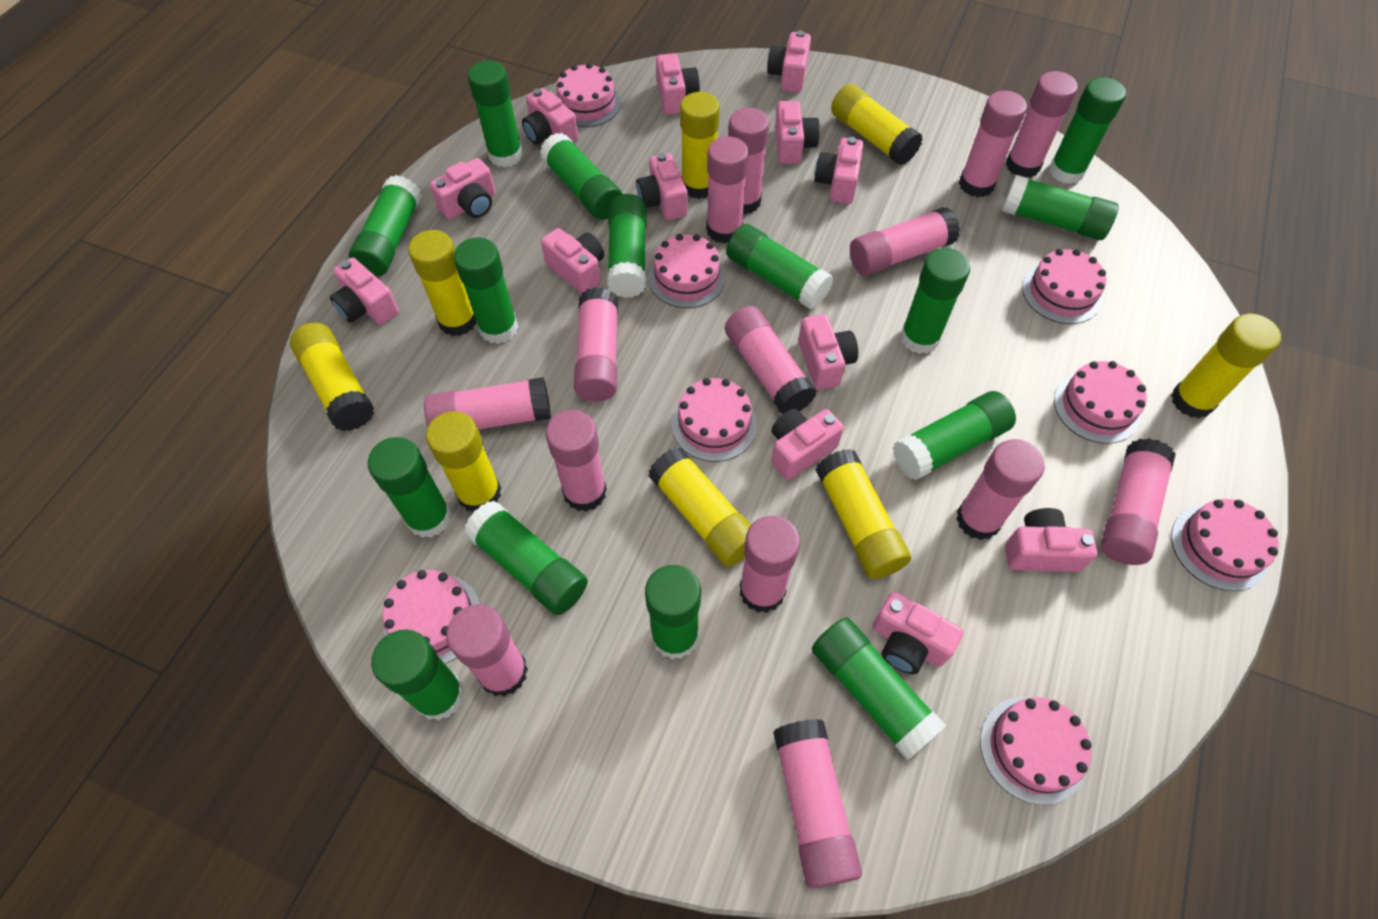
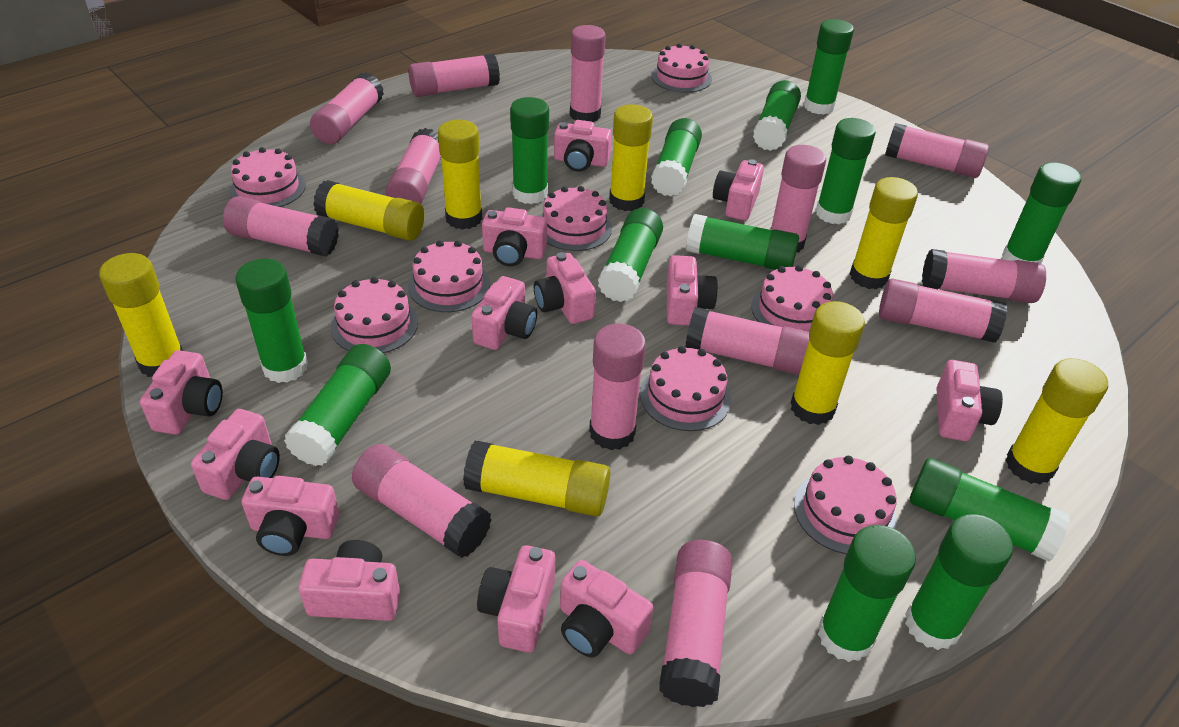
green glue stick: [349,175,421,276] [368,437,452,538] [371,629,464,721] [454,237,518,344] [464,500,588,615] [468,61,523,167] [540,133,622,220] [607,194,646,298] [645,565,701,659] [726,224,834,310] [812,617,946,760] [893,391,1016,480] [900,248,970,354] [1002,175,1119,240] [1049,77,1126,184] = 15 -> [235,259,308,383] [284,344,391,466] [510,97,549,204] [598,208,663,302] [651,118,702,196] [686,214,799,270] [753,80,801,151] [804,19,854,115] [816,118,876,224] [818,525,916,662] [905,514,1013,650] [910,458,1070,562] [1002,162,1081,263] = 13
pink glue stick: [424,377,551,430] [446,604,528,697] [546,410,607,512] [574,287,618,401] [706,136,749,244] [725,306,817,414] [728,107,769,215] [740,516,800,613] [773,719,862,889] [850,207,960,276] [956,439,1044,540] [959,90,1027,197] [1006,71,1078,178] [1101,438,1176,565] = 14 -> [223,196,339,257] [310,73,384,144] [352,444,492,558] [385,128,441,204] [408,53,500,97] [570,25,606,122] [589,324,646,450] [659,540,733,707] [685,307,809,375] [770,145,826,252] [879,279,1007,342] [885,123,989,178] [922,249,1046,303] = 13

